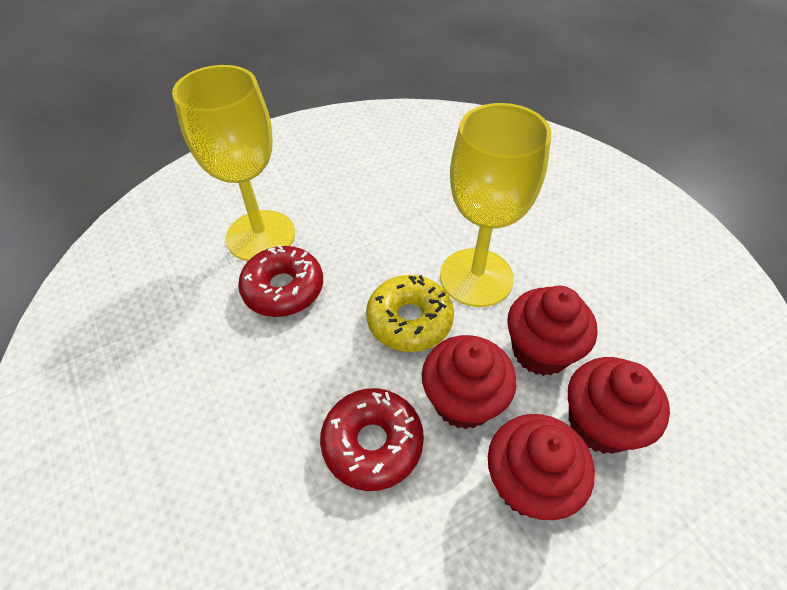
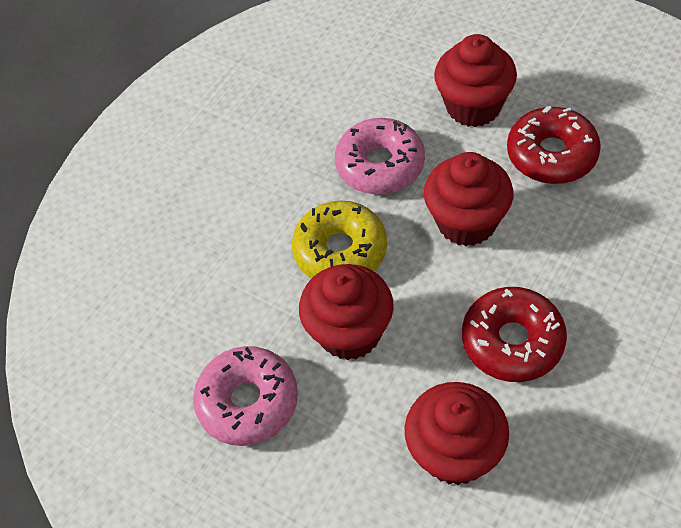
pink donut: none = 0 -> [193,346,298,446] [335,118,425,194] = 2
yellow goblet: [172,65,295,261] [440,103,551,307] = 2 -> none = 0

